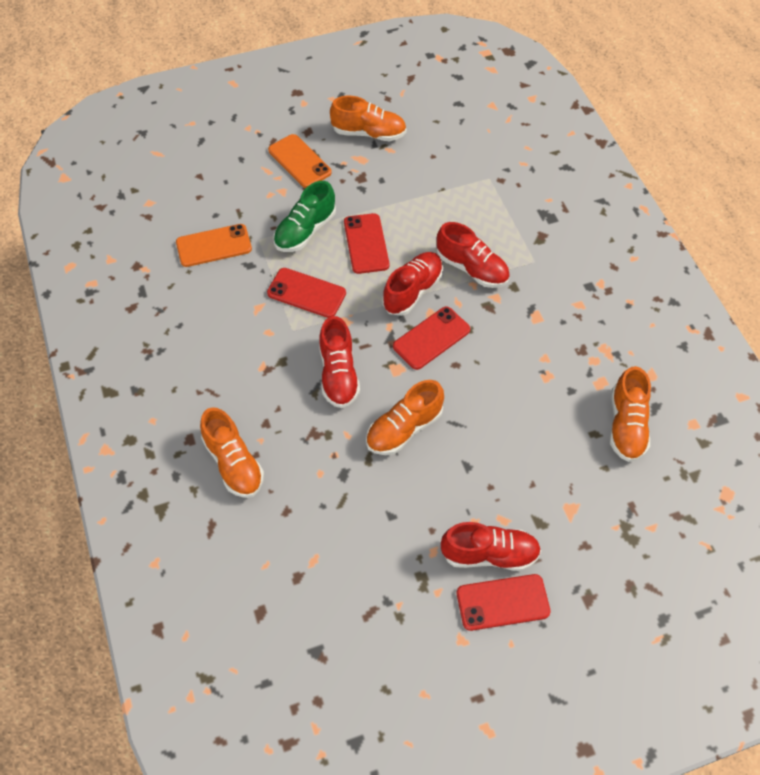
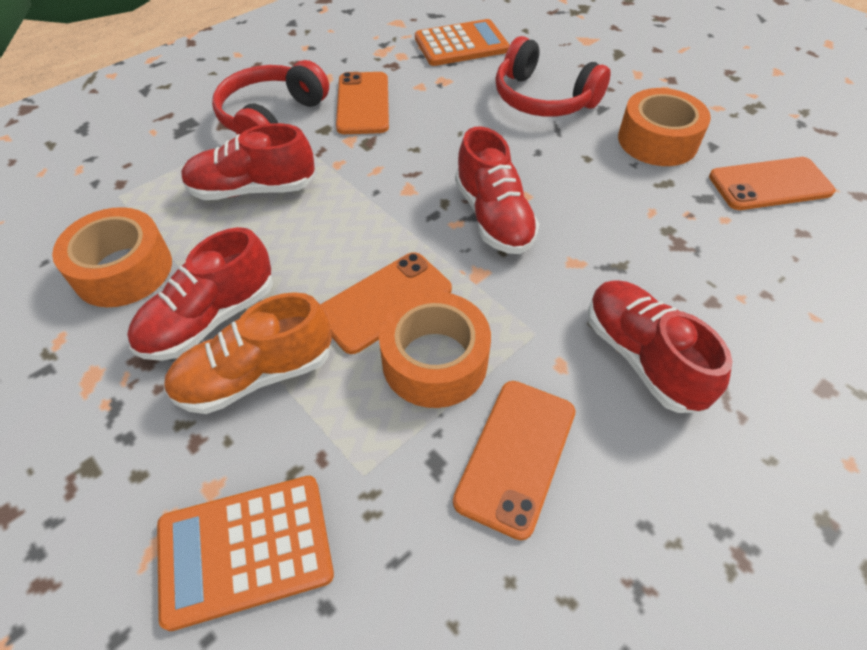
green shoe: [273,181,336,252] = 1 -> none = 0
orange calculator: none = 0 -> [157,476,334,631] [415,19,510,66] = 2
orange phone: [176,224,252,267] [268,134,332,188] = 2 -> [320,252,452,354] [336,72,389,134] [453,381,576,540] [709,157,835,210] = 4
orange shoe: [200,407,264,498] [330,96,406,141] [366,380,444,455] [610,366,651,462] = 4 -> [164,292,332,414] = 1
orange tape: none = 0 -> [52,207,172,307] [379,292,491,408] [618,88,711,166] = 3
red headphones: none = 0 -> [212,60,329,134] [495,36,611,117] = 2
red phone: [267,268,346,318] [344,213,389,274] [393,307,470,370] [457,574,551,631] = 4 -> none = 0

